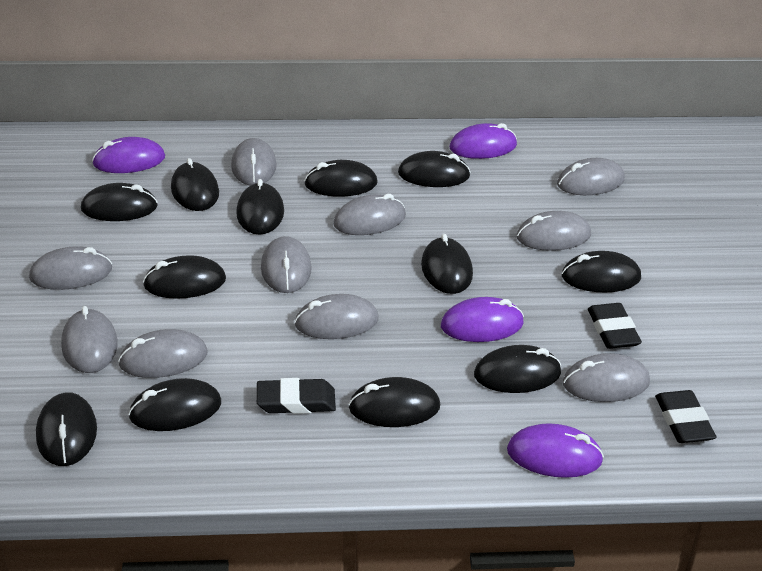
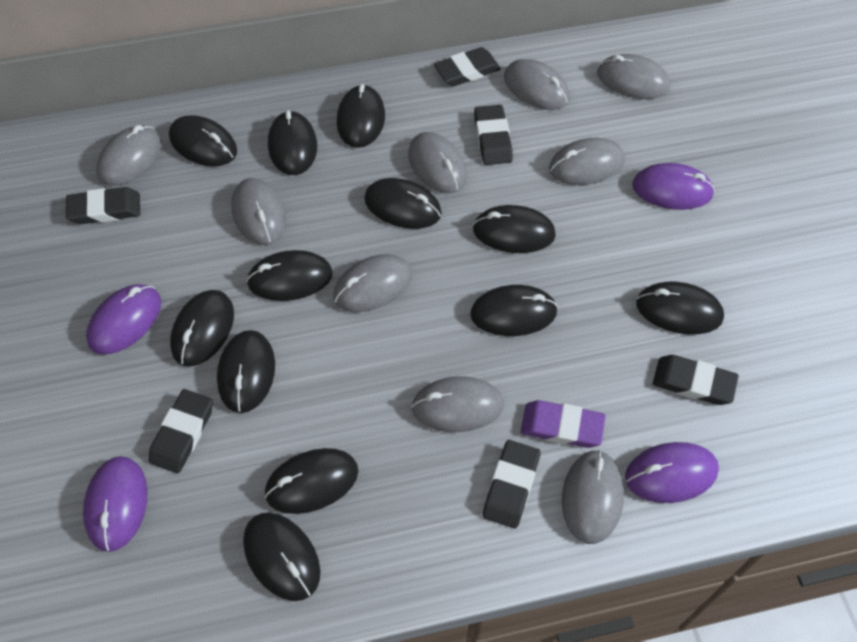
black eraser: [257,378,336,414] [588,303,642,349] [655,390,717,443] = 3 -> [66,187,140,224] [148,389,213,473] [434,47,501,86] [474,105,513,165] [482,440,541,529] [653,355,739,405] = 6
grey mouse: [29,247,112,290] [61,306,117,373] [118,329,208,378] [231,138,277,185] [261,236,312,293] [294,294,379,339] [333,194,406,235] [516,211,591,251] [557,158,625,195] [563,353,650,402] = 10 -> [96,125,162,186] [231,178,286,245] [333,254,412,312] [408,132,467,193] [411,377,504,432] [504,59,570,110] [549,138,625,185] [562,450,624,544] [597,54,670,99] = 9
purple eraser: none = 0 -> [521,400,606,448] = 1

